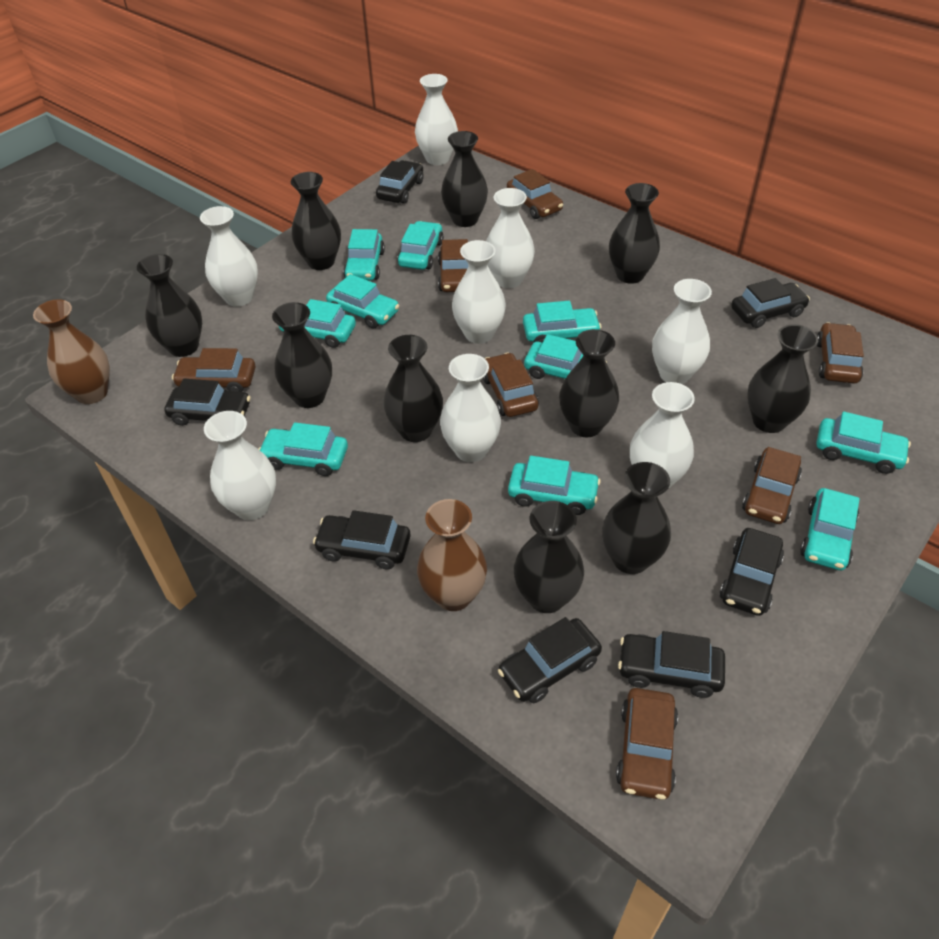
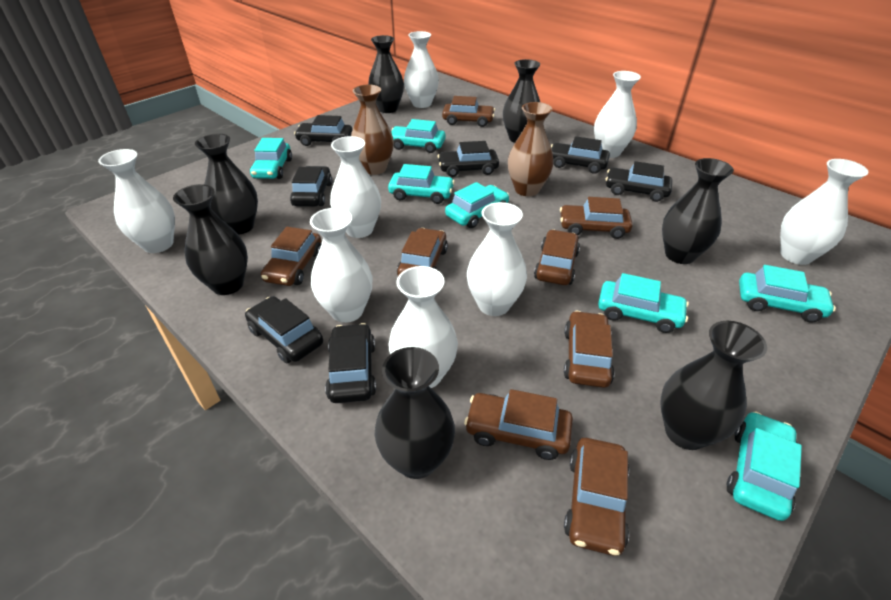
black vase: [137,254,202,357] [272,302,332,408] [291,172,341,270] [383,335,443,442] [441,131,488,227] [514,501,584,613] [559,329,619,437] [602,462,671,574] [609,183,660,284] [747,324,818,433] = 10 -> [173,184,248,295] [195,134,258,235] [368,35,404,113] [375,347,455,479] [503,59,540,143] [660,321,767,450] [662,158,734,264] = 7
brown car: [172,348,256,392] [438,239,469,292] [483,352,539,417] [507,169,563,219] [616,688,678,800] [742,447,802,524] [817,322,864,383] = 7 -> [261,227,321,286] [397,228,448,276] [442,96,495,127] [464,389,573,460] [534,229,580,285] [560,197,633,239] [564,311,615,388] [564,438,629,556] = 8
turquoise car: [258,422,348,476] [279,299,356,348] [326,274,399,329] [343,229,385,281] [397,221,444,270] [508,456,601,515] [523,301,602,343] [524,334,607,379] [800,488,860,570] [816,411,911,474] = 10 -> [250,138,292,179] [388,164,455,204] [391,119,446,153] [445,182,509,228] [598,273,689,333] [726,411,802,521] [739,265,836,323] = 7

